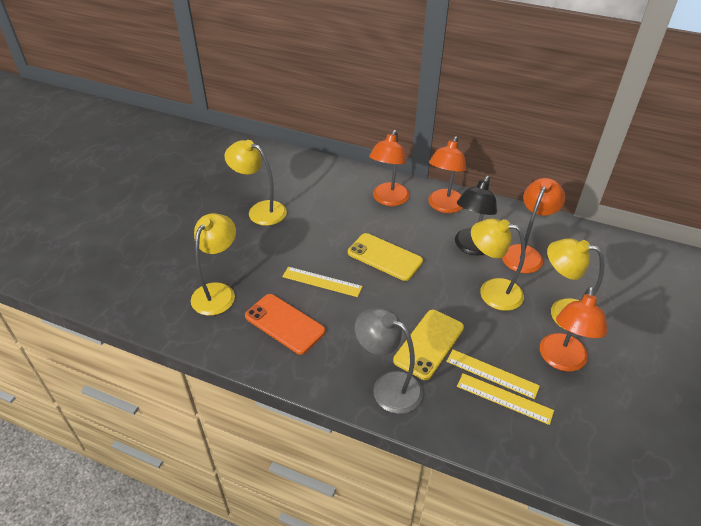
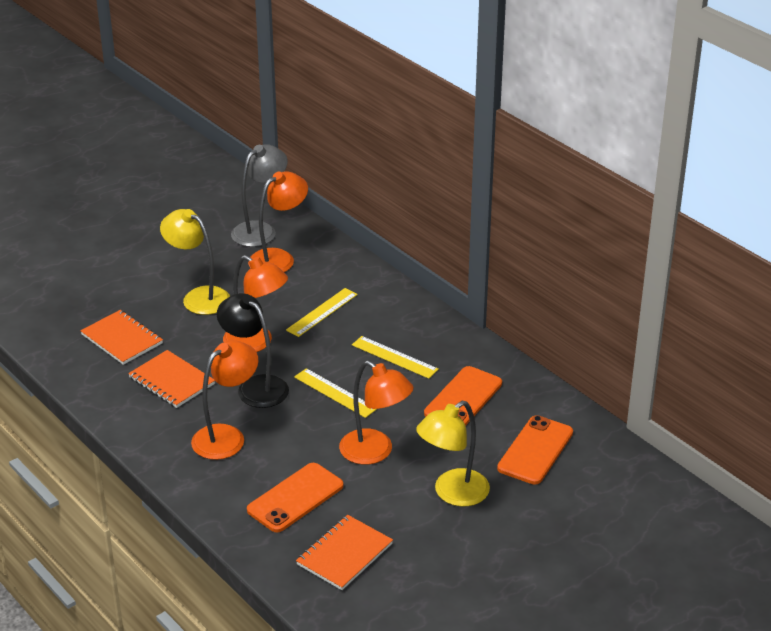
orange notebook: none = 0 -> [80,310,163,365] [128,350,215,408] [296,515,393,590] = 3
orange phone: [245,294,325,355] = 1 -> [247,463,343,532] [424,366,502,425] [497,415,573,484] = 3
yellow lamp: [191,213,236,315] [224,140,287,226] [471,218,525,311] [547,238,605,331] = 4 -> [160,209,230,315] [416,401,490,506] = 2
yellow phone: [348,233,423,281] [393,310,464,380] = 2 -> none = 0

